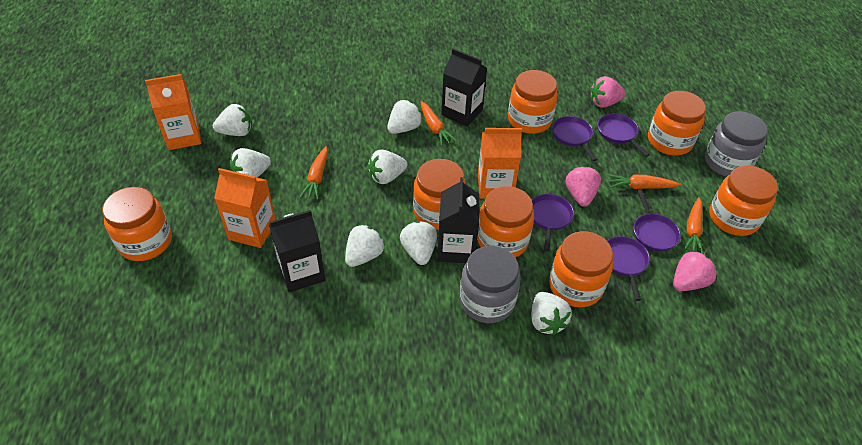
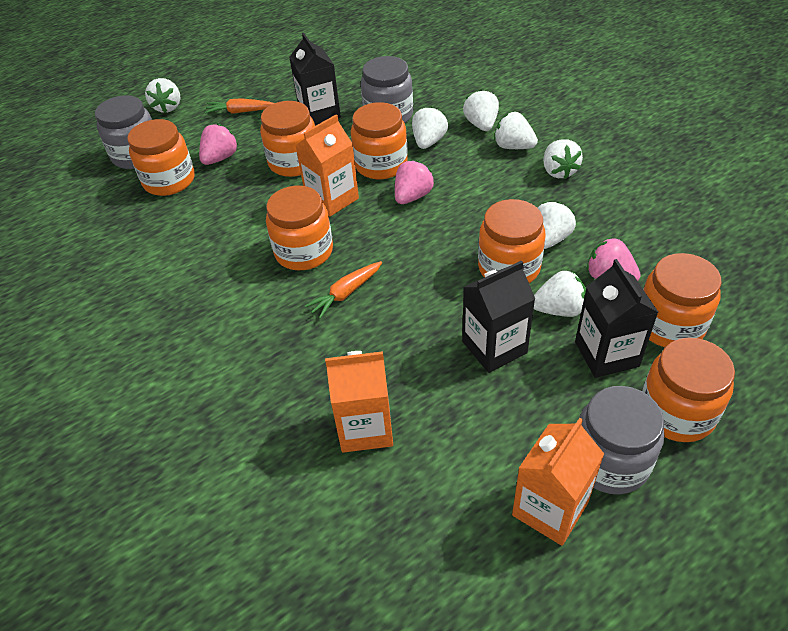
grey jar: [460,246,521,323] [705,111,768,177] = 2 -> [95,95,152,169] [361,56,413,123] [579,386,664,494] = 3
orange carrot: [300,146,328,199] [420,101,457,146] [607,174,681,189] [683,197,703,254] = 4 -> [205,98,274,114] [305,261,382,319] = 2
purple pan: [532,194,574,251] [552,116,597,161] [598,114,650,157] [607,236,650,301] [634,189,681,252] = 5 -> none = 0

